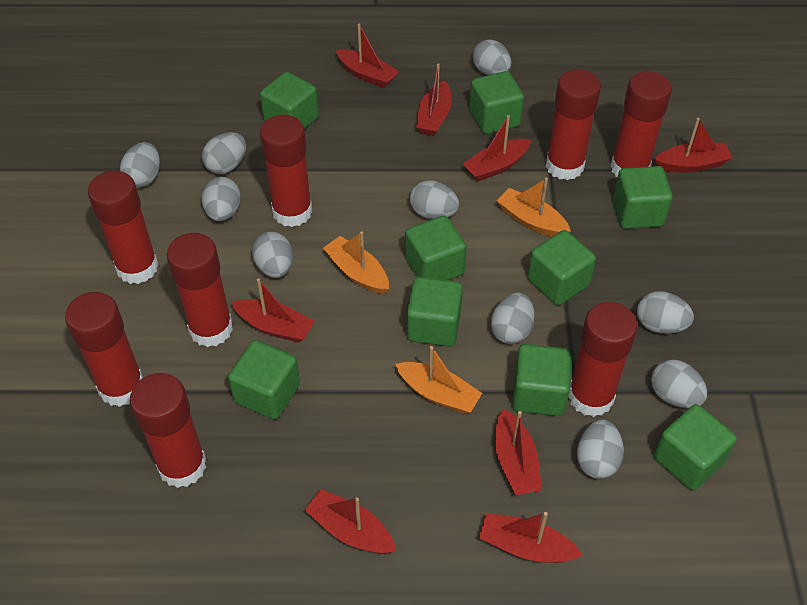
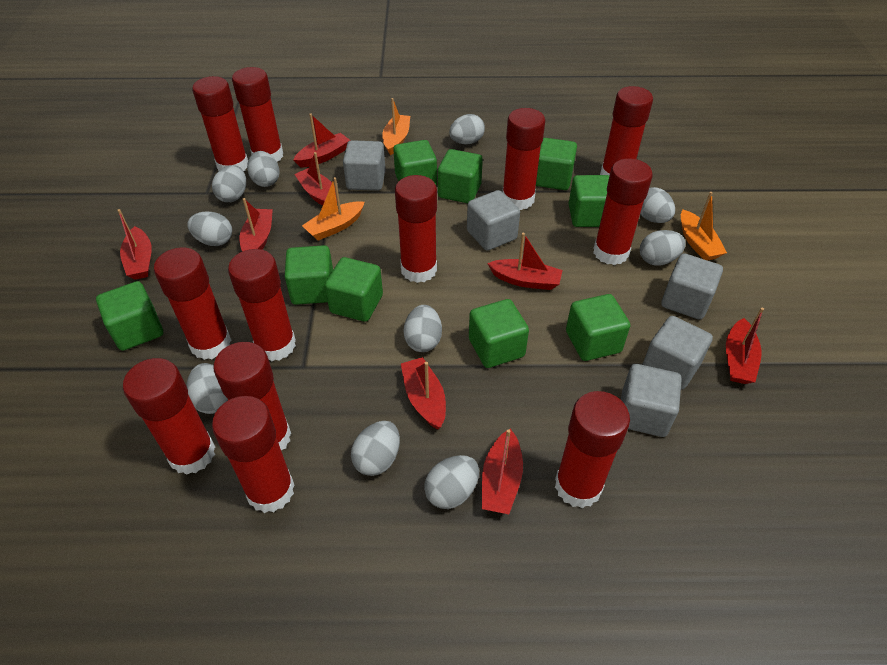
grey cube: none = 0 -> [343,140,386,191] [467,190,520,251] [621,364,682,437] [642,316,713,390] [661,253,723,320] = 5
red glue stick: [65,292,143,407] [88,171,159,284] [130,373,206,488] [167,233,233,347] [260,115,312,227] [546,69,601,180] [568,302,638,417] [610,71,672,177] = 8 -> [123,358,215,475] [154,248,231,360] [192,76,248,171] [212,396,294,513] [213,342,291,451] [228,249,296,361] [232,67,283,162] [395,175,437,283] [502,108,545,210] [555,391,630,508] [593,159,653,265] [600,86,653,176] = 12

